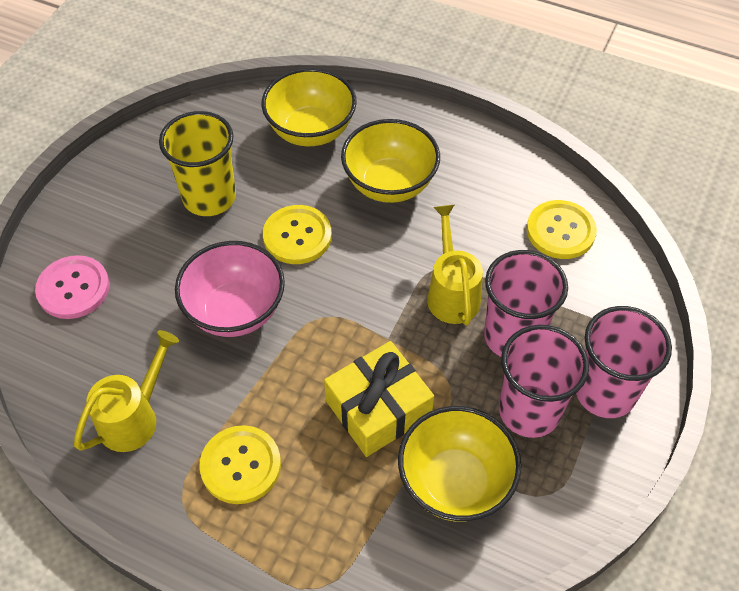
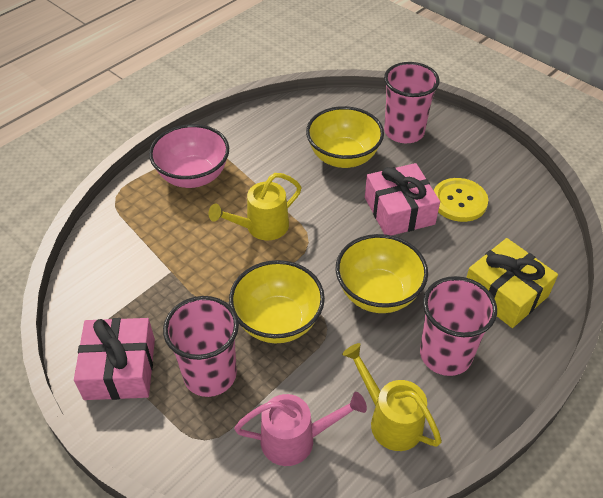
pink button: [35,255,110,319] = 1 -> none = 0
pink gift: none = 0 -> [74,318,155,400] [365,163,440,236] = 2
pink watering can: none = 0 -> [234,392,367,466] = 1
yellow button: [200,425,281,504] [263,205,332,264] [527,200,597,259] = 3 -> [433,178,488,222] = 1
yellow cup: [159,111,236,216] = 1 -> none = 0

